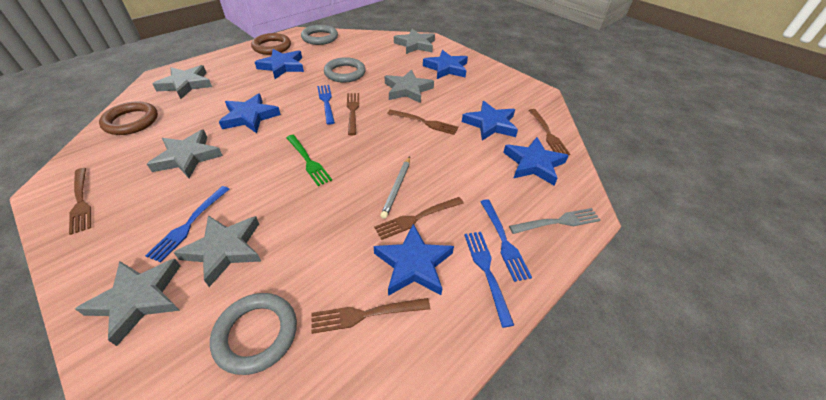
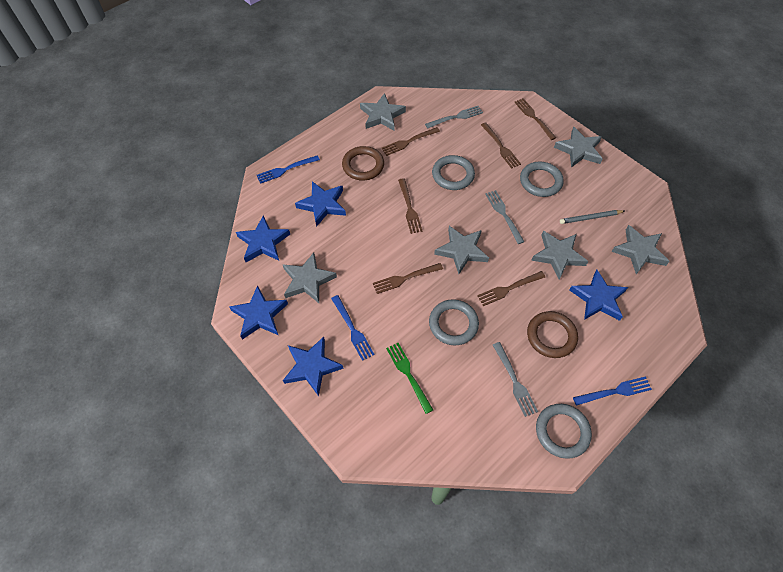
blue fork: [145,186,229,263] [317,85,335,125] [464,232,514,328] [480,199,532,282] = 4 -> [257,155,320,184] [331,295,374,361] [573,376,652,406] = 3
blue star: [219,93,281,133] [255,49,304,79] [374,224,454,296] [423,50,468,79] [462,101,518,141] [503,137,569,185] = 6 -> [229,285,288,340] [236,215,290,262] [283,337,343,396] [295,181,346,227] [570,270,628,321] = 5
grey fork: [509,208,601,234] = 1 -> [425,106,483,129] [485,190,524,244] [493,342,538,417] = 3
grey ring: [210,293,297,375] [301,25,338,45] [324,57,366,83] = 3 -> [429,299,479,345] [432,155,475,190] [520,162,564,197] [536,404,592,459] = 4

